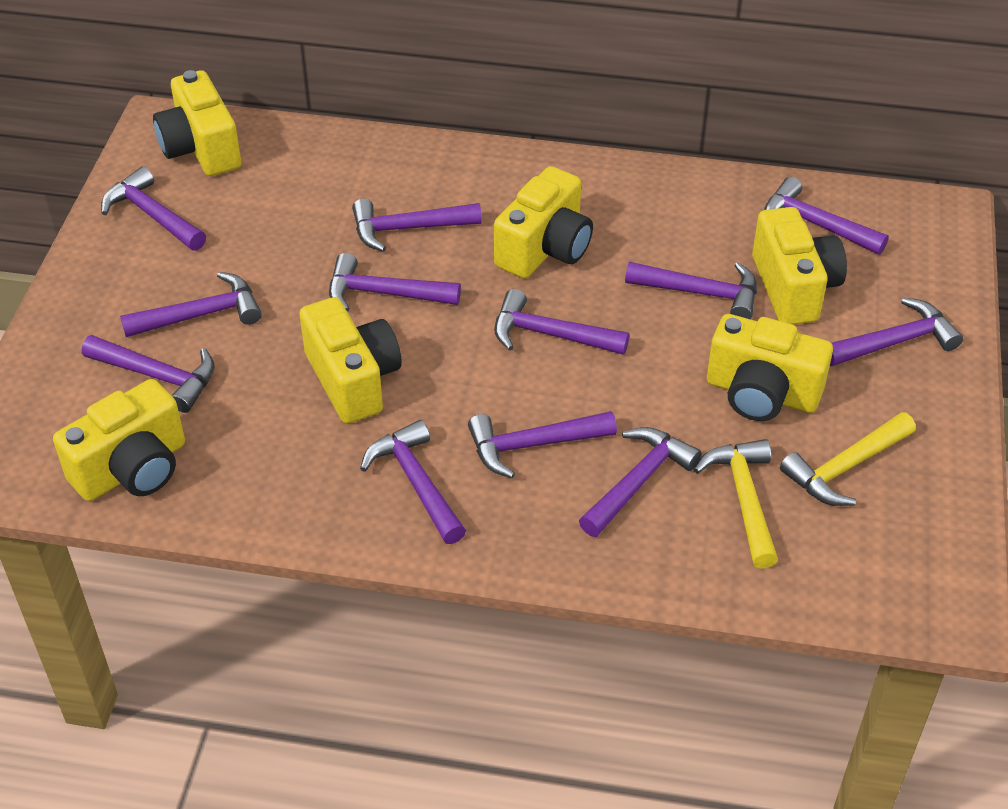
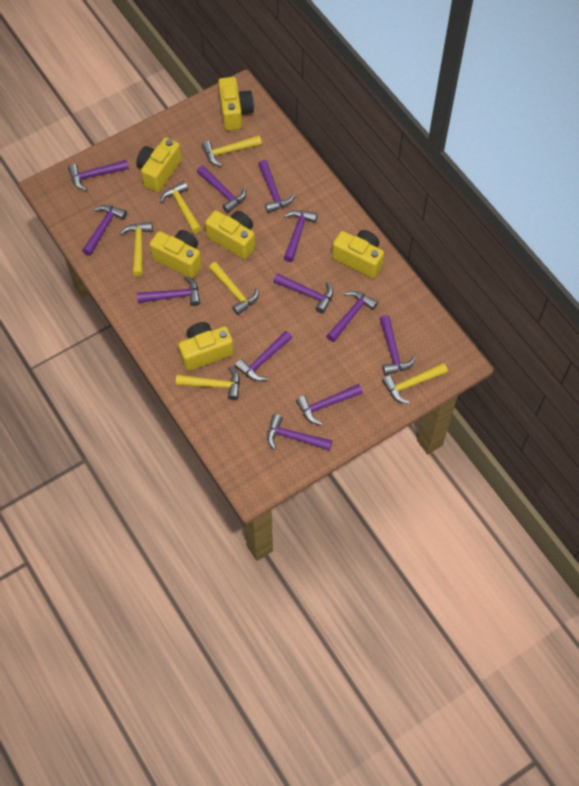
yellow hammer: [694,439,778,569] [780,412,916,506] = 2 -> [119,222,153,277] [160,181,202,234] [176,366,240,400] [202,135,262,166] [209,262,259,315] [382,363,448,404] = 6

